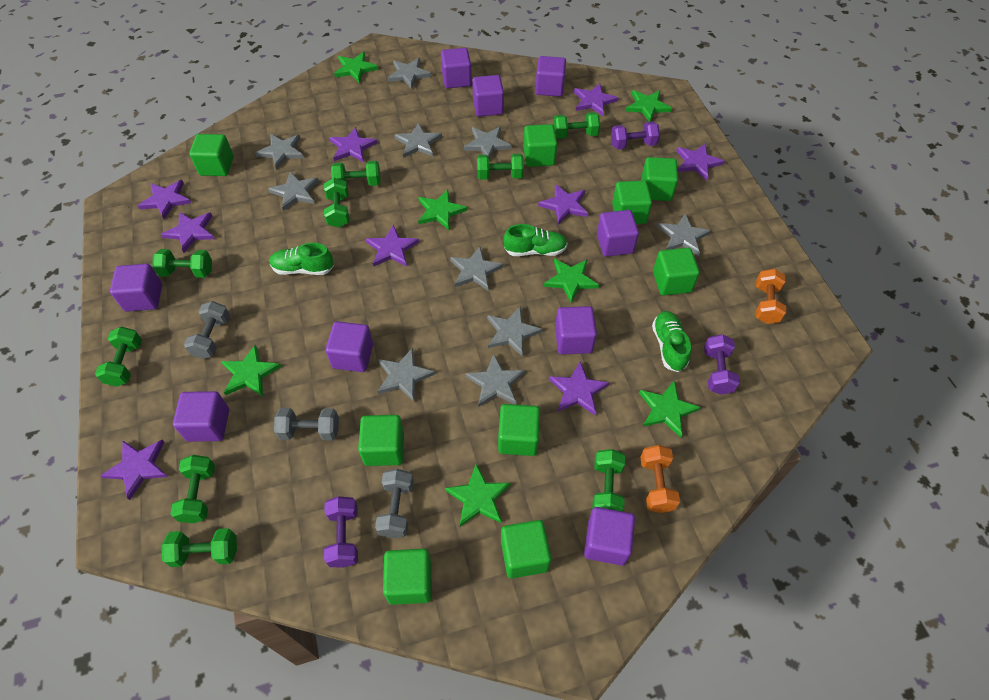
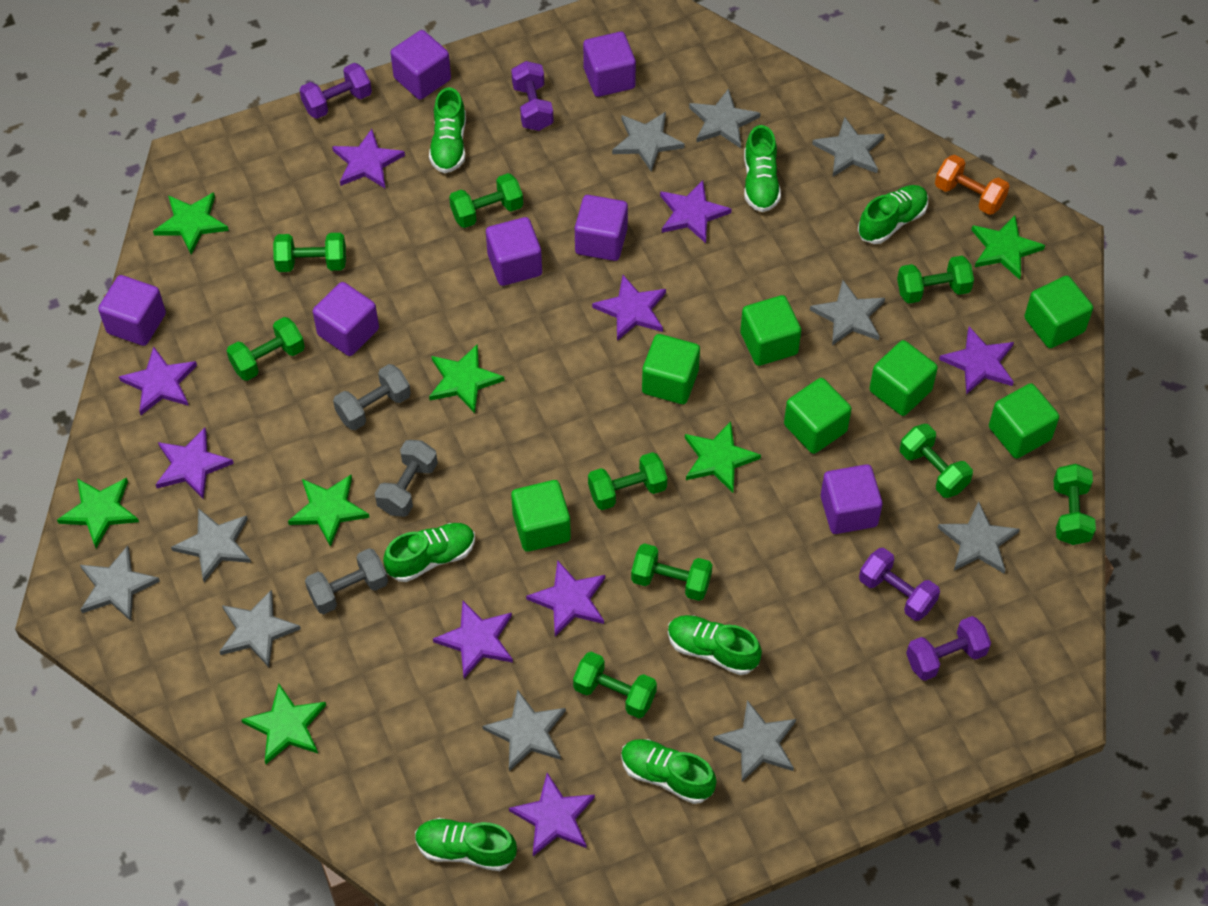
green cube: [189,134,234,176] [358,415,404,466] [383,549,432,605] [498,404,540,456] [501,520,551,578] [523,124,557,167] [612,180,652,224] [641,157,678,201] [653,248,699,296] = 9 -> [511,480,571,552] [642,334,700,404] [740,295,801,366] [784,378,851,454] [869,340,938,416] [989,383,1059,459] [1024,276,1093,348] = 7
green shoe: [269,243,334,275] [503,224,568,256] [652,311,691,372] = 3 -> [383,523,475,582] [415,818,517,871] [429,87,466,173] [621,739,717,804] [668,615,762,675] [744,125,781,212] [858,185,928,244] = 7
orange dumbbell: [640,445,680,513] [756,269,786,324] = 2 -> [935,155,1009,215] = 1
purple cube: [110,264,162,311] [173,391,229,442] [325,321,373,372] [441,48,472,88] [472,75,504,117] [535,56,566,97] [555,306,597,354] [584,507,635,566] [597,210,639,257] = 9 -> [98,275,166,346] [313,282,379,356] [390,30,451,100] [486,217,542,286] [575,195,628,261] [583,32,636,97] [821,464,883,534] = 7
purple dumbbell: [324,496,358,568] [611,122,660,150] [704,334,740,395] = 3 -> [300,63,372,119] [511,61,554,131] [859,548,940,621] [906,616,991,681] = 4

